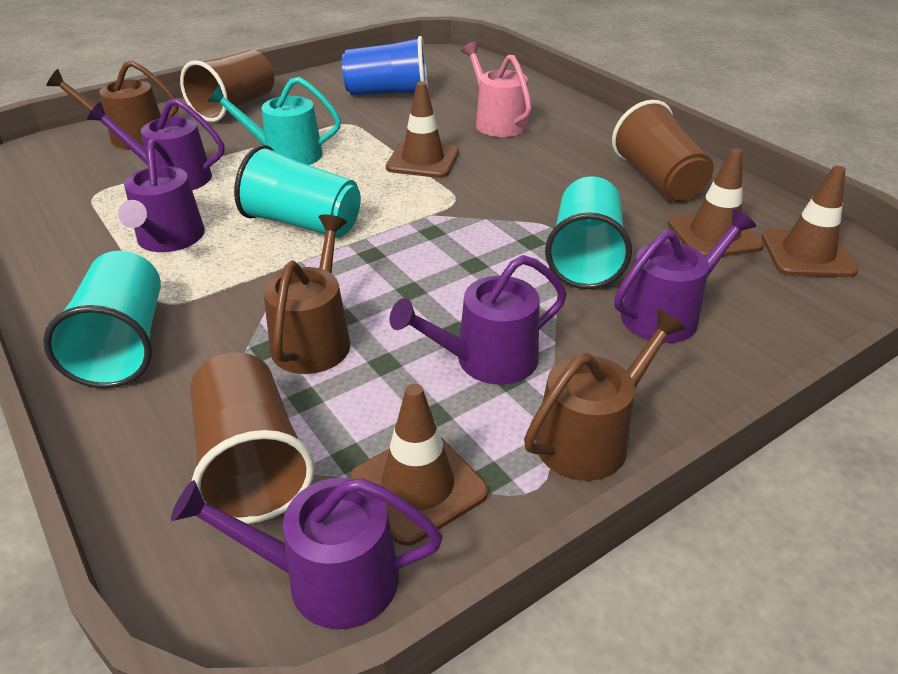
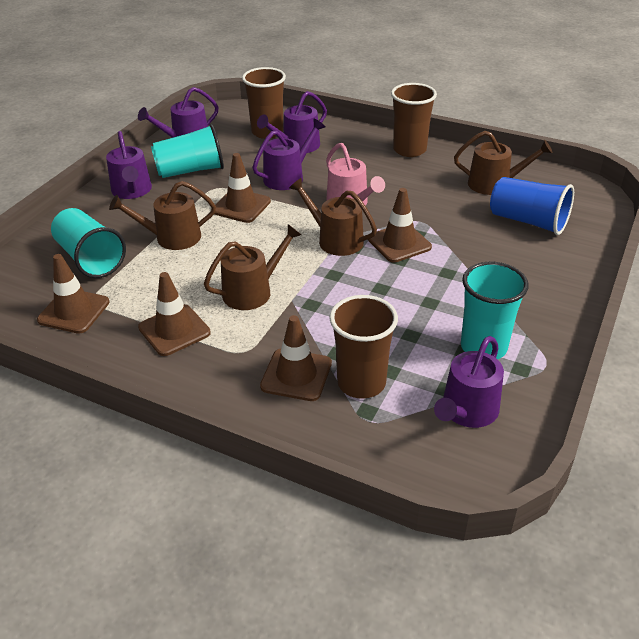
brown traffic cone: [349,384,488,546] [386,82,459,178] [668,148,764,257] [761,166,859,277] = 4 -> [37,254,110,334] [138,272,211,356] [215,153,271,223] [260,315,332,401] [368,188,432,263] = 5
brown watering can: [47,61,179,149] [264,215,350,374] [524,309,686,481] = 3 -> [109,181,216,250] [204,224,301,310] [289,178,377,256] [454,131,552,195] = 4
turquoise watering can: [208,77,341,165] = 1 -> none = 0

